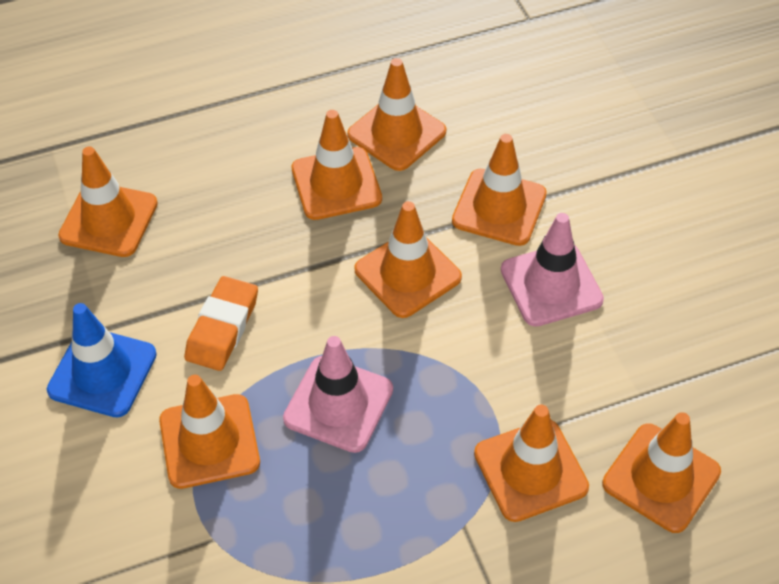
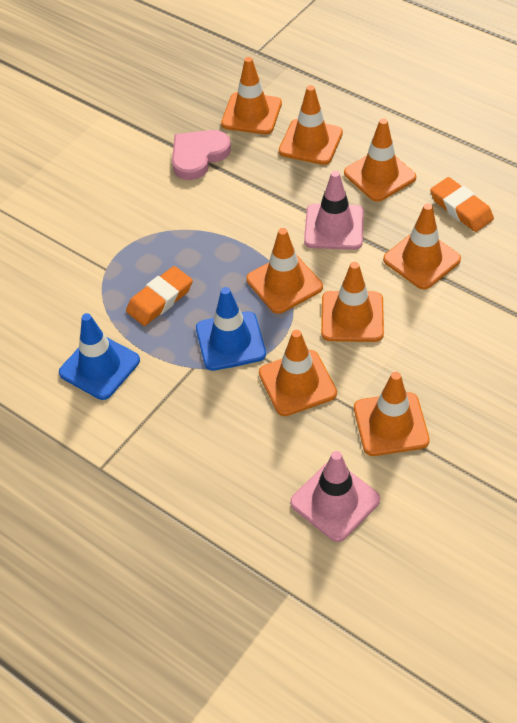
blue traffic cone: [47,303,157,418] = 1 -> [59,313,140,400] [196,287,266,371] = 2
orange eraser: [184,276,258,371] = 1 -> [126,266,193,326] [430,177,494,232] = 2
pink heart: none = 0 -> [172,130,231,180] = 1

